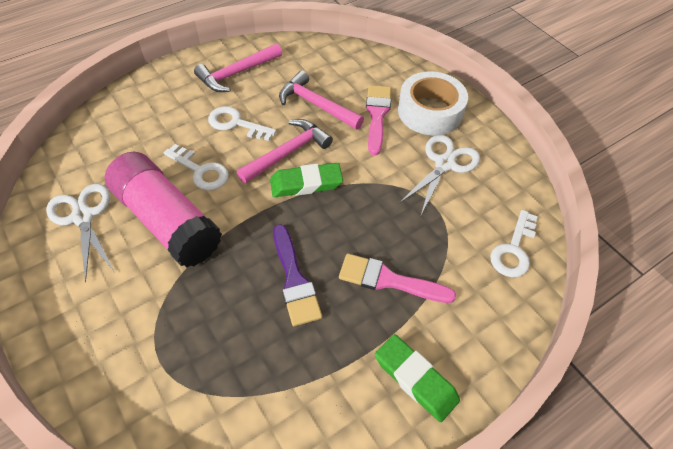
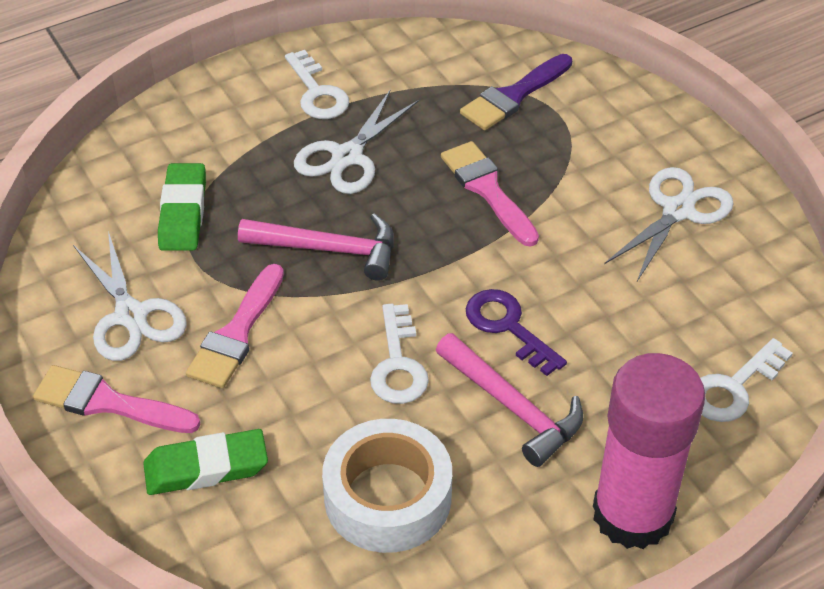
pink brush: [339,253,456,303] [366,85,391,155] = 2 -> [33,365,201,433] [186,264,284,388] [441,141,539,246] = 3
pink hammer: [194,43,282,92] [237,119,333,184] [279,70,364,130] = 3 -> [238,213,394,281] [436,333,583,467] = 2
purple key: none = 0 -> [466,289,567,376] = 1
white scissors: [46,184,114,282] [399,134,480,215] = 2 -> [73,231,187,361] [294,90,419,194] [604,167,734,281] = 3

